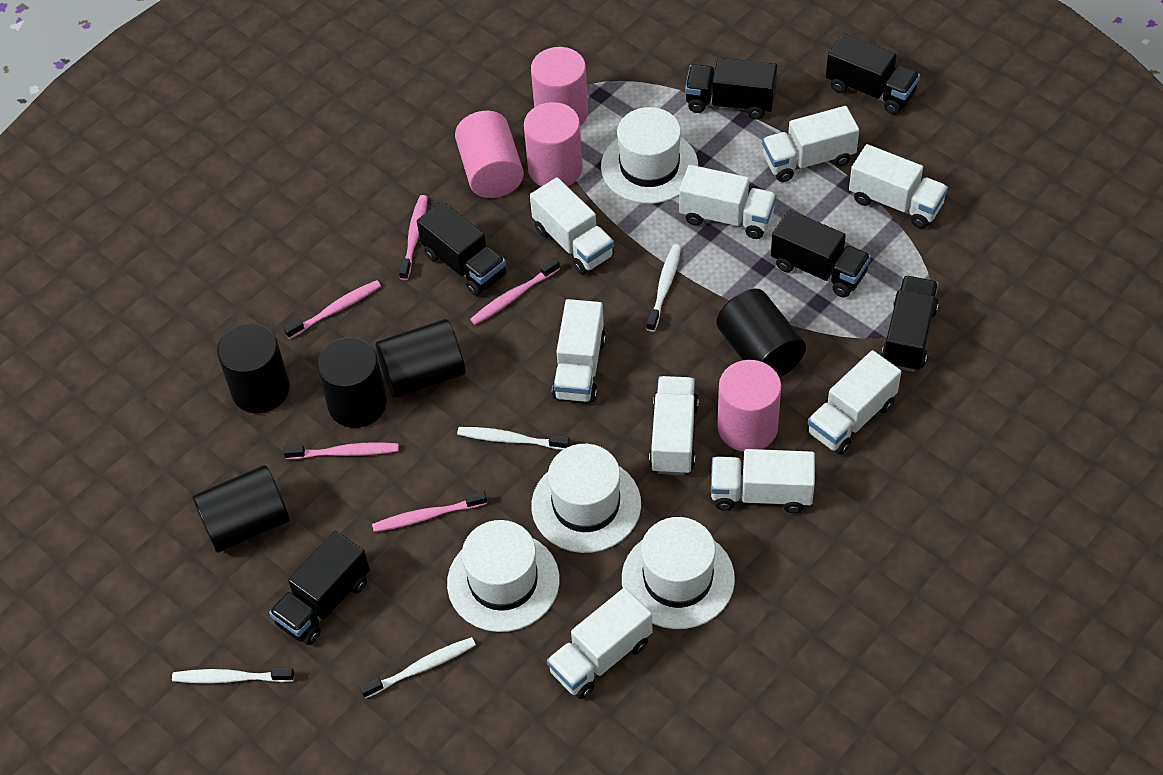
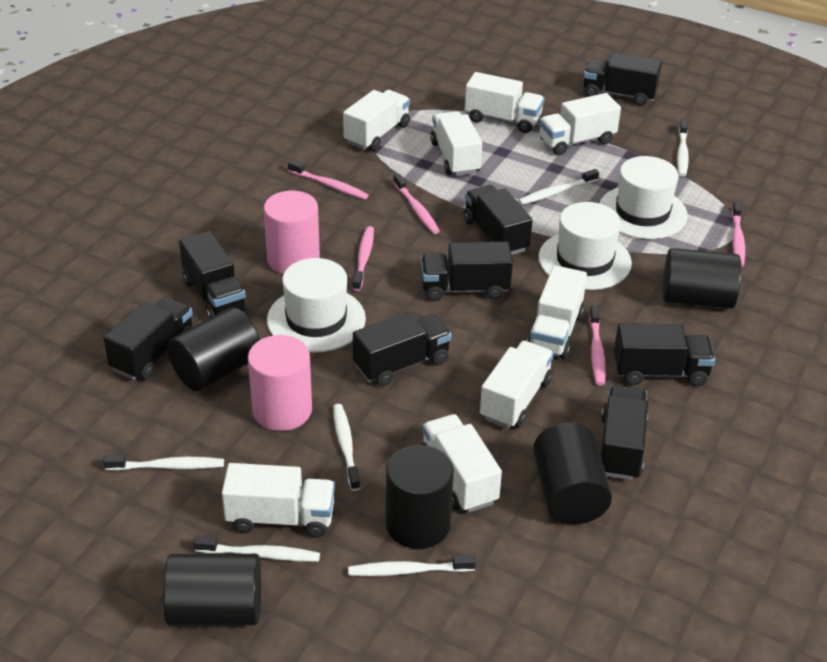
black truck: [269,531,370,645] [417,201,507,296] [685,58,777,120] [771,210,871,298] [826,33,920,115] [881,276,939,372] = 6 -> [103,297,193,380] [179,231,248,318] [353,312,451,386] [421,242,513,301] [464,185,532,255] [584,53,662,106] [599,385,648,480] [614,323,715,386] = 8
pink cylinder: [455,110,524,198] [524,102,583,187] [531,47,588,126] [717,360,781,452] = 4 -> [248,335,312,431] [264,191,320,274] = 2
white hat: [447,520,560,632] [531,444,641,553] [601,107,698,204] [622,517,735,629] = 4 -> [267,258,366,353] [538,202,632,290] [599,156,688,239] = 3
white toothbrush: [172,668,294,683] [360,637,476,699] [457,427,570,450] [646,244,681,332] = 4 -> [103,455,224,471] [193,536,320,562] [333,404,361,491] [348,555,476,576] [518,169,599,205] [677,119,689,177] = 6
white truck: [530,177,614,275] [547,587,652,699] [552,299,606,403] [649,376,699,475] [679,165,776,239] [711,449,815,513] [762,106,859,182] [807,350,901,455] [849,144,948,229] = 9 -> [222,463,335,537] [343,90,410,151] [421,414,502,513] [430,111,482,176] [465,72,544,133] [480,341,554,429] [527,265,587,359] [539,93,621,155] = 8

